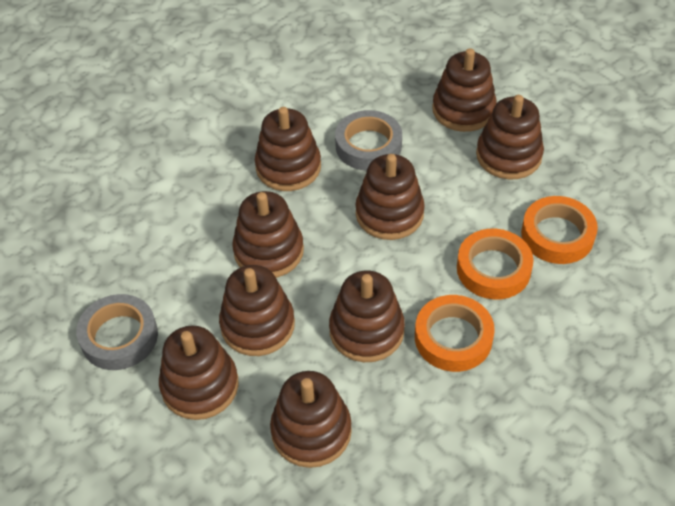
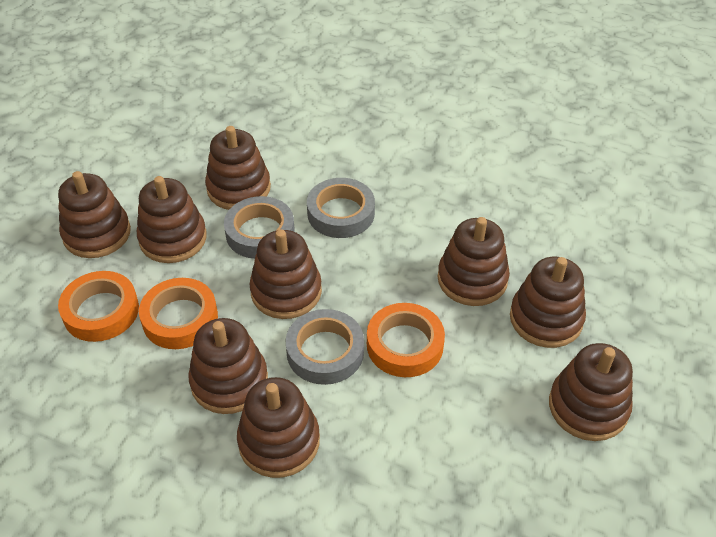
grey tape: [76,294,158,370] [335,110,402,171] = 2 -> [224,196,295,259] [286,309,364,385] [307,178,375,238] = 3

